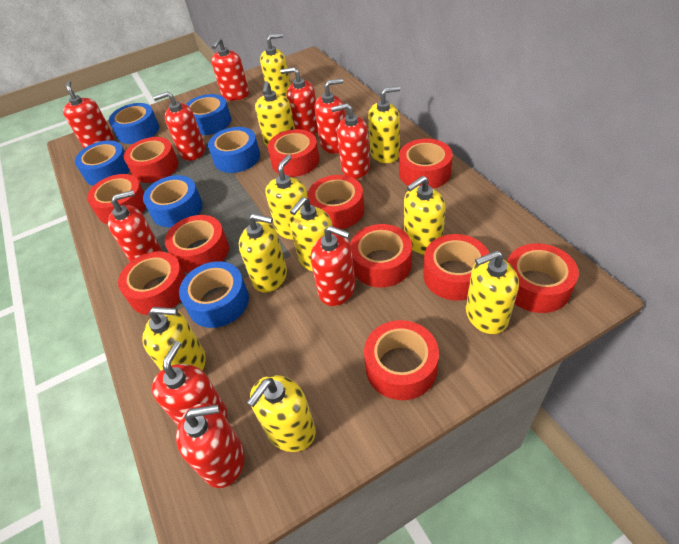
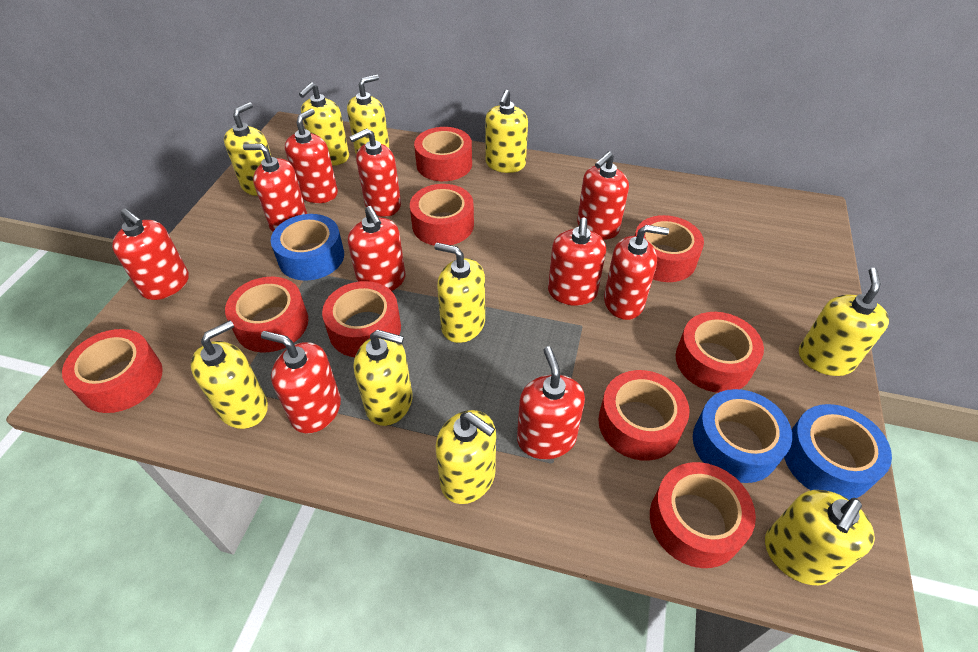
blue tape: [75,140,130,186] [109,103,159,144] [143,175,203,227] [179,261,249,328] [186,94,231,135] [208,127,260,173] = 6 -> [271,214,344,281] [693,389,792,483] [784,404,892,500] = 3
red tape: [87,174,146,224] [118,251,186,315] [124,137,179,183] [165,215,229,273] [268,129,319,177] [308,175,364,229] [350,224,412,287] [364,320,439,400] [399,139,453,189] [423,234,489,301] [507,243,579,313] = 11 -> [62,329,163,413] [225,277,308,353] [322,281,401,357] [410,184,474,246] [414,127,472,181] [598,370,689,461] [635,215,704,282] [650,462,756,568] [675,312,764,393] = 9

